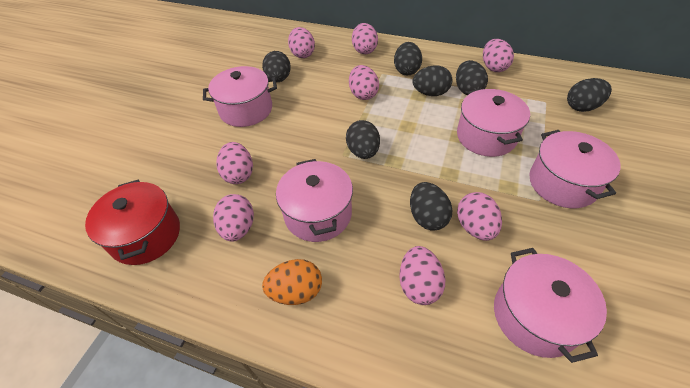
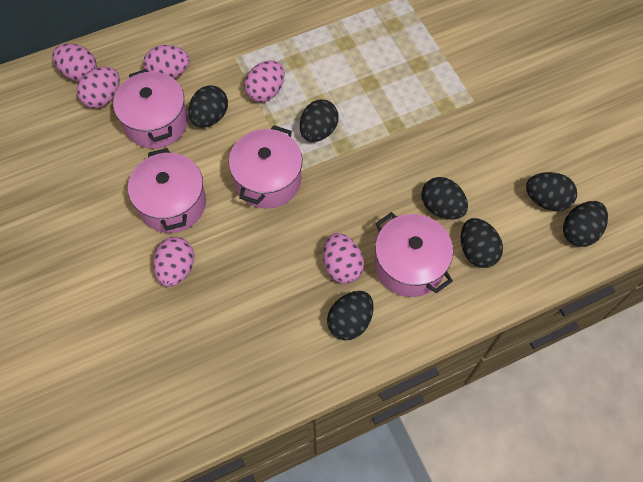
orange egg: [262,259,322,305] = 1 -> none = 0
pink egg: [213,194,254,242] [216,142,253,184] [288,27,315,58] [349,65,379,100] [352,23,378,54] [399,246,445,305] [457,192,502,241] [483,39,514,72] = 8 -> [52,43,97,82] [77,67,120,108] [143,45,190,79] [153,237,194,287] [244,61,285,102] [323,233,364,284] = 6
pink pot: [203,66,277,127] [276,159,353,242] [457,89,530,157] [494,248,607,363] [529,130,621,208] = 5 -> [113,69,188,149] [128,148,206,233] [229,125,303,209] [375,212,453,297] = 4
red pot: [85,180,180,265] = 1 -> none = 0

